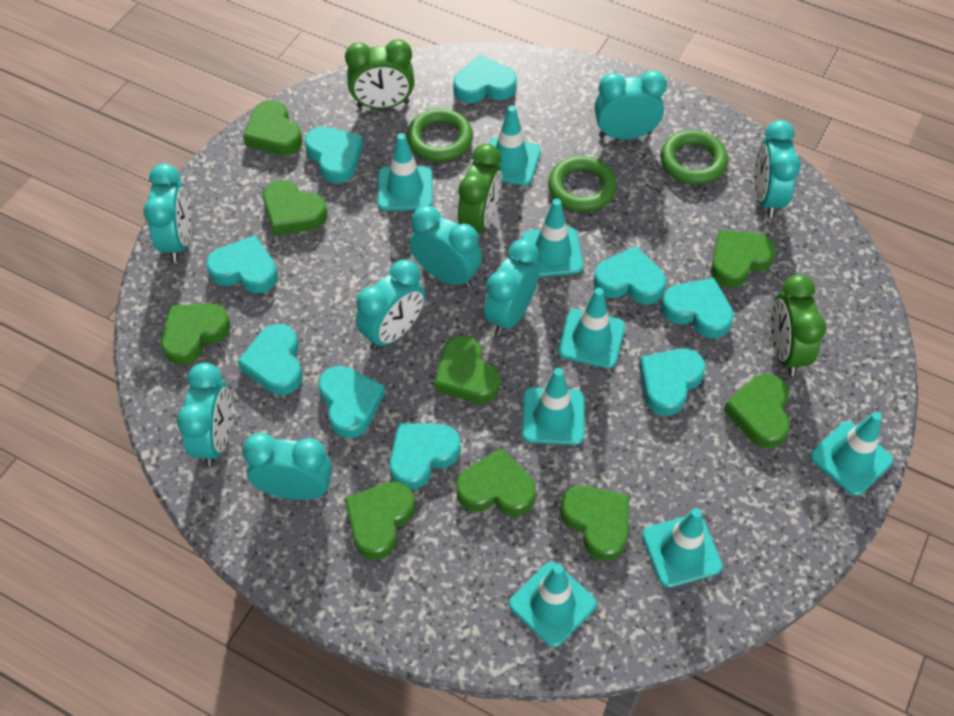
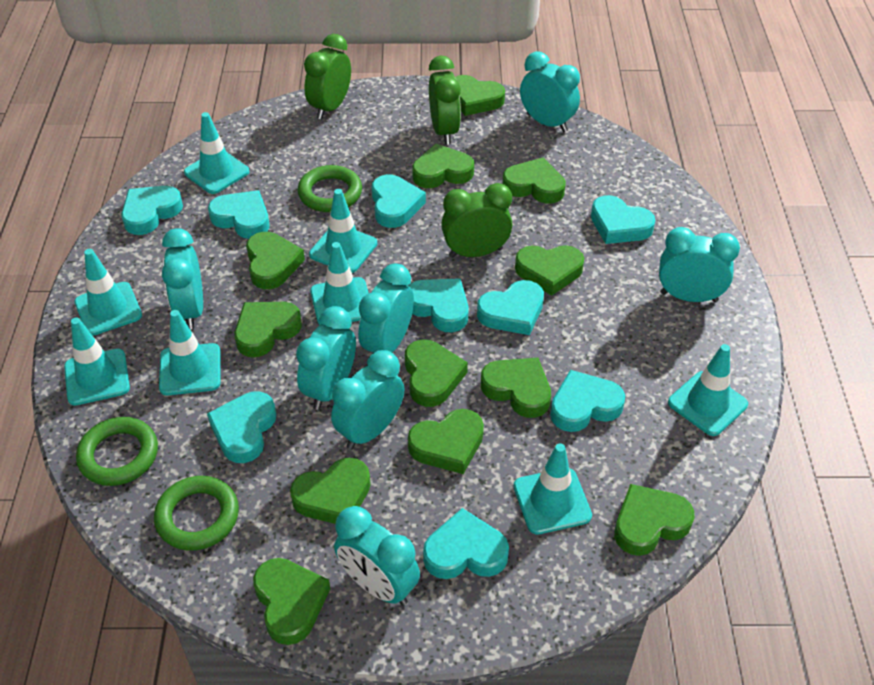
green heart: [161,303,231,365] [243,100,302,155] [263,180,327,235] [345,481,415,559] [435,335,500,404] [456,448,536,516] [560,486,629,561] [711,230,776,287] [723,374,790,448] = 9 -> [234,302,302,357] [246,232,305,289] [253,558,330,645] [290,458,371,524] [405,339,468,407] [408,409,484,474] [412,144,474,188] [456,75,505,116] [481,358,551,418] [502,157,566,204] [515,245,584,296] [614,484,695,556] = 12
turquoise clock: [143,164,191,263] [177,363,232,466] [243,433,332,500] [356,260,425,350] [410,205,482,288] [484,239,540,335] [595,70,667,139] [754,120,801,218] = 8 -> [162,228,203,329] [296,306,356,410] [331,350,404,450] [334,506,420,606] [358,263,414,353] [520,51,580,132] [659,227,740,302] = 7

